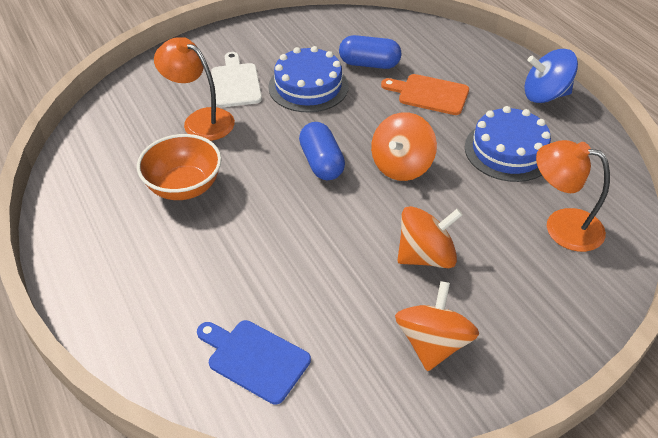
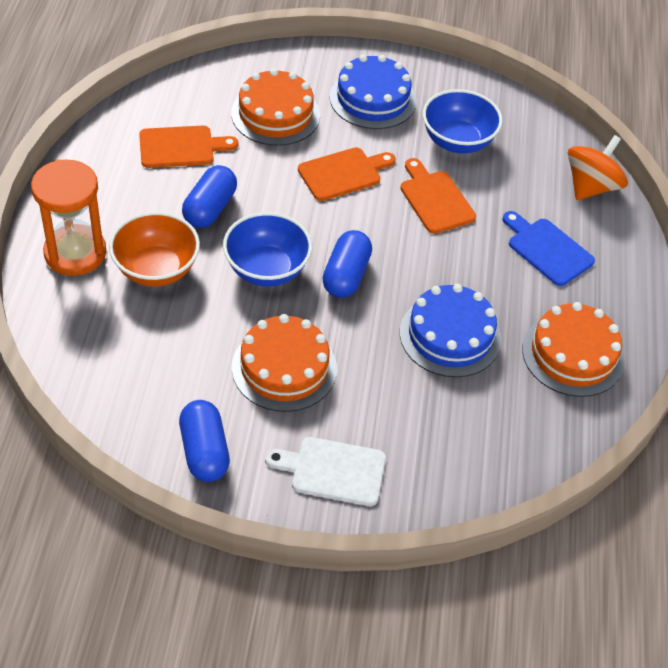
blue bowl: none = 0 -> [223,212,312,287] [423,89,503,154] = 2
blue capsule: [299,122,345,180] [339,35,401,69] = 2 -> [179,400,230,482] [182,165,237,228] [322,230,372,298] = 3
blue spinning top: [524,49,578,103] = 1 -> none = 0
orange cake: none = 0 -> [231,68,320,146] [232,314,337,412] [522,302,625,397] = 3
orange cutting board: [381,74,469,115] = 1 -> [139,126,238,168] [298,148,396,201] [400,158,476,234] = 3
orange hourglass: none = 0 -> [31,159,107,276] = 1
orange lamp: [154,37,235,141] [536,140,610,252] = 2 -> none = 0
orange spinning top: [371,112,437,181] [395,281,479,371] [397,206,463,268] = 3 -> [568,135,628,200] = 1

